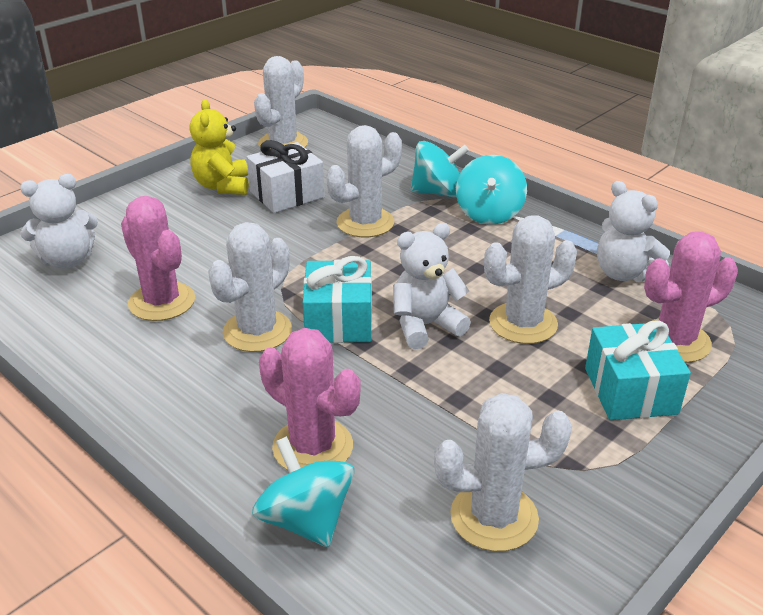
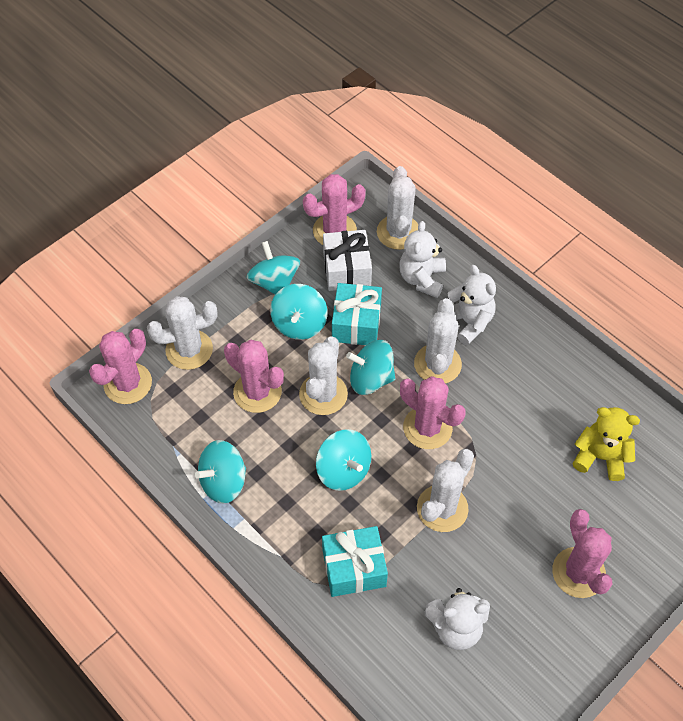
pink cactus: [121,196,195,321] [259,328,360,470] [644,231,738,363] = 3 -> [89,329,152,404] [224,340,284,413] [303,174,366,245] [400,376,466,449] [552,509,612,598] = 5
turquoise spinning top: [252,436,354,547] [411,141,469,198] [456,155,527,225] = 3 -> [195,440,246,504] [246,241,300,295] [270,284,328,340] [316,429,371,491] [346,340,396,395] = 5

